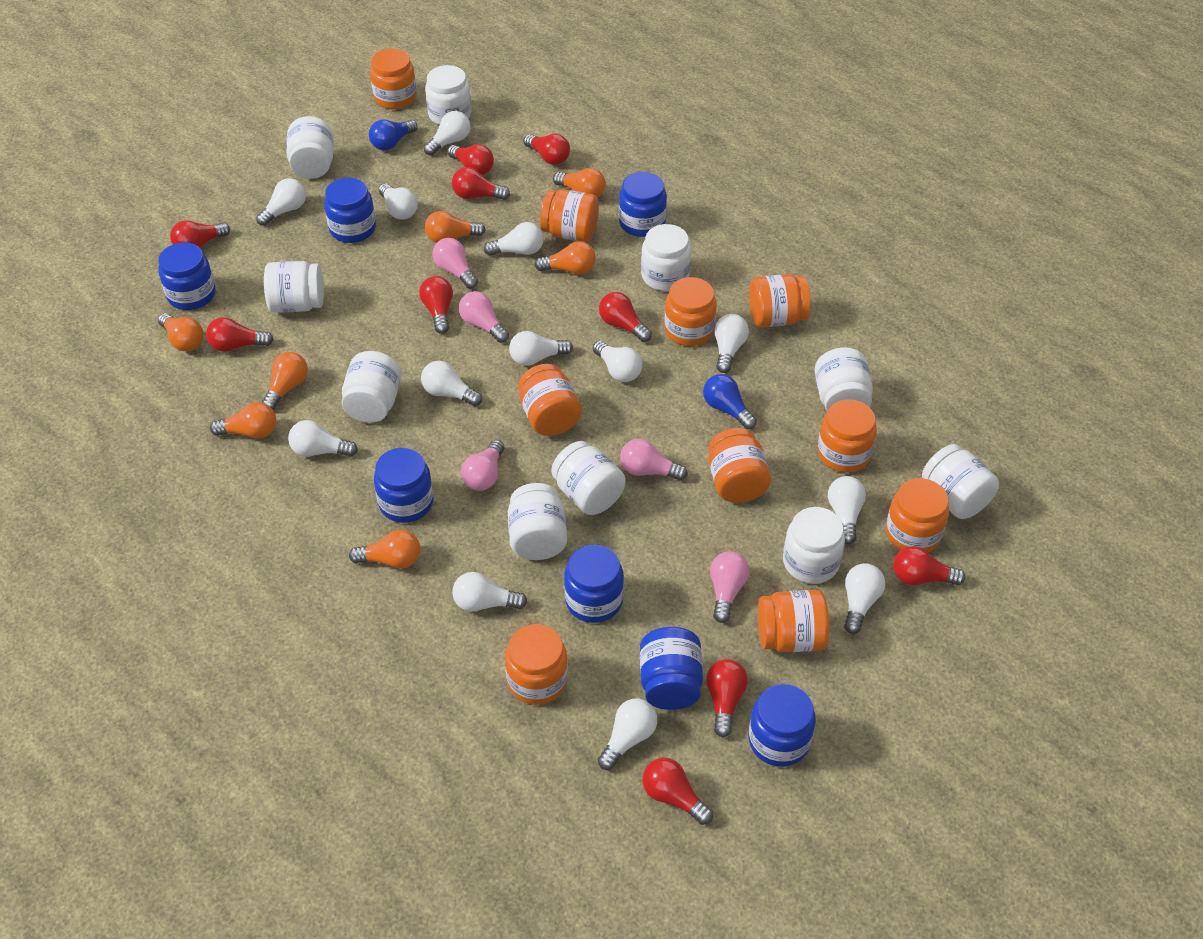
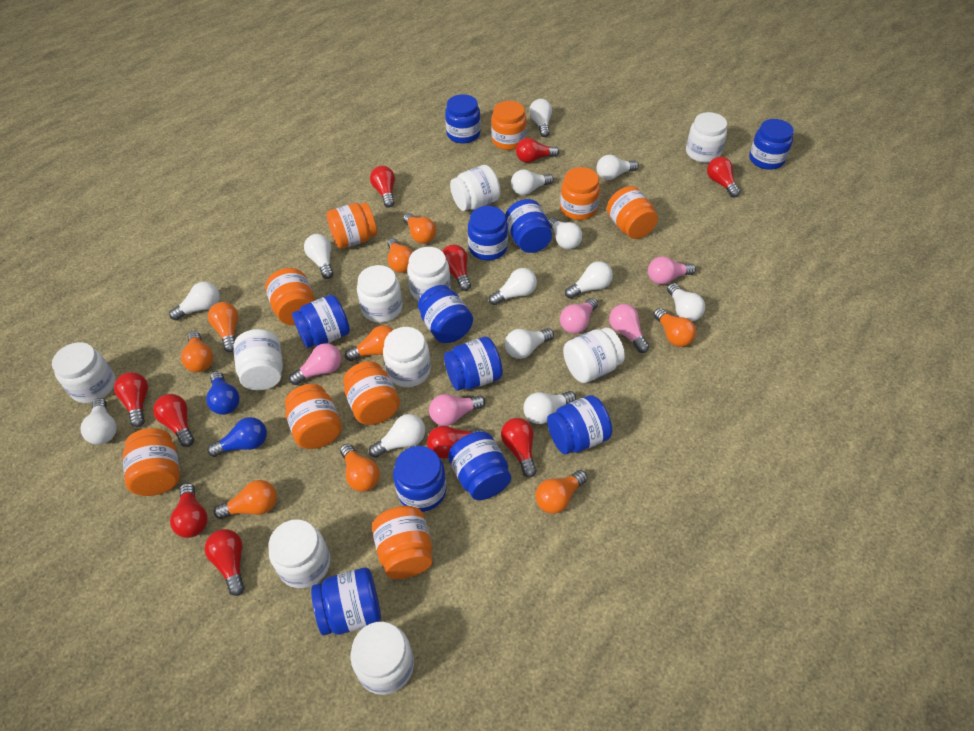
blue jar: [158,242,216,310] [324,178,376,243] [374,448,434,523] [564,545,624,623] [619,172,667,237] [640,627,703,710] [749,684,816,767] = 7 -> [292,295,350,348] [311,567,381,635] [393,446,446,512] [418,285,473,343] [444,337,503,391] [445,94,481,144] [448,432,511,500] [468,206,508,260] [505,199,552,253] [547,395,612,454] [749,119,794,170] = 11
orange jar: [370,49,417,109] [505,624,568,705] [518,364,582,436] [540,189,599,242] [664,277,717,346] [709,428,771,503] [749,274,811,328] [758,590,829,652] [818,399,877,473] [886,478,949,552] = 10 -> [123,428,180,496] [265,268,315,325] [285,384,342,449] [327,202,377,249] [343,361,400,425] [372,506,433,579] [491,101,527,150] [560,167,600,220] [607,186,658,239] = 9
orange light bulb: [158,313,204,351] [210,402,276,439] [262,352,308,410] [349,530,420,569] [425,211,486,243] [535,241,596,274] [553,168,606,198] = 7 -> [181,331,213,372] [208,302,238,352] [214,480,277,519] [340,444,380,492] [345,325,394,361] [388,238,413,273] [403,213,436,244] [535,470,588,514] [653,308,696,347] = 9

